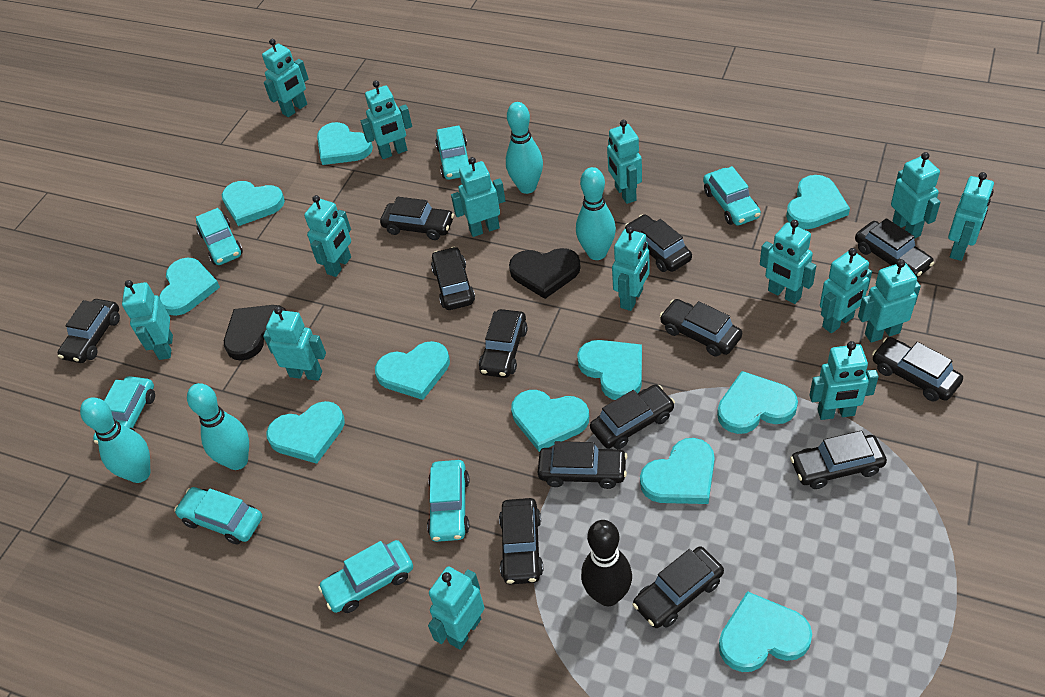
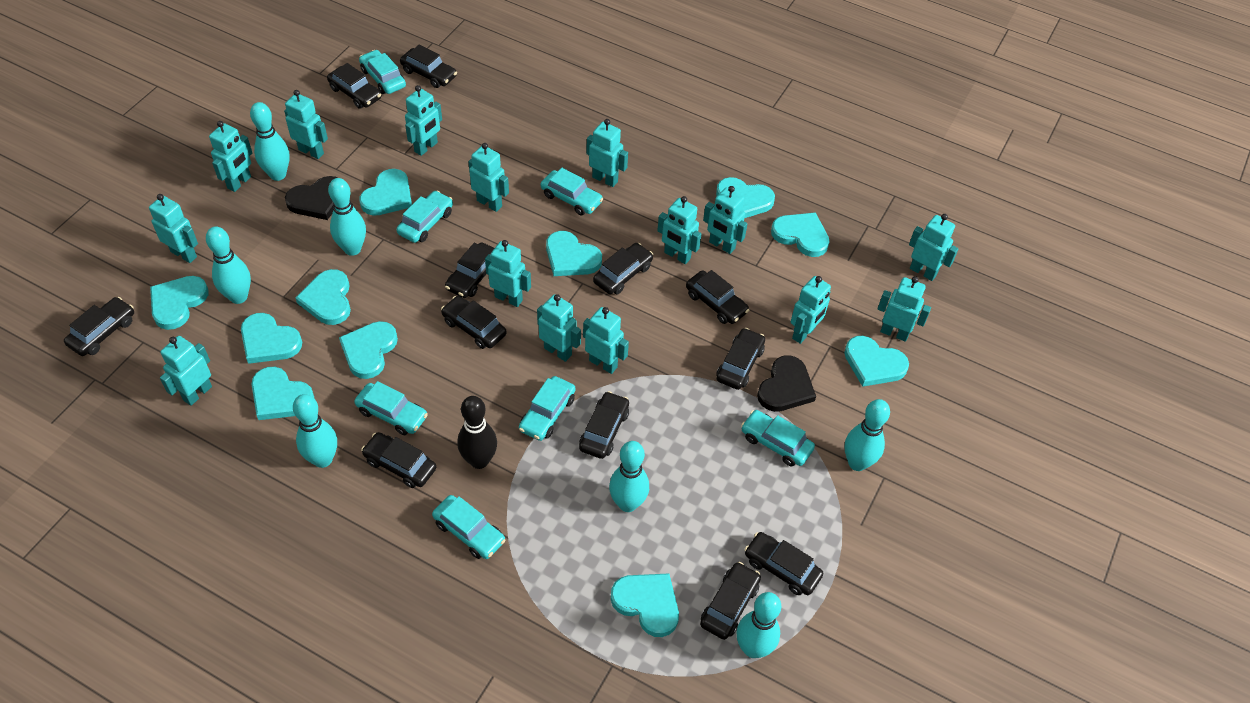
black car: [57,299,120,363] [380,197,454,240] [431,246,475,310] [479,309,528,378] [499,498,543,584] [538,441,627,489] [590,385,675,449] [625,214,692,272] [632,546,724,628] [660,299,742,356] [790,431,887,489] [855,218,934,278] [872,337,963,401] = 13 -> [64,297,134,356] [327,63,382,109] [361,432,436,488] [400,44,457,88] [441,296,507,349] [445,242,494,298] [579,391,629,459] [593,243,653,294] [686,270,749,324] [700,562,761,640] [716,328,765,390] [745,532,823,595] = 12
turquoise bowling pin: [80,397,150,483] [187,383,249,470] [506,102,543,194] [576,167,616,260] = 4 -> [206,226,251,304] [250,102,290,181] [293,394,337,468] [328,178,366,256] [609,441,649,512] [736,592,781,658] [844,399,890,471] = 7

